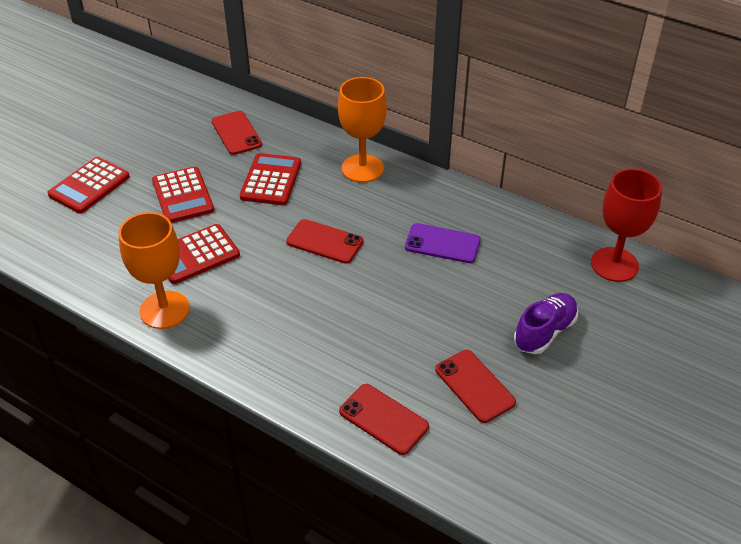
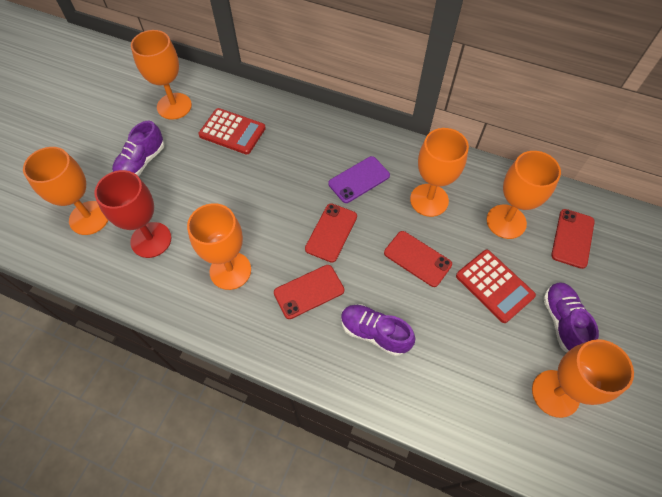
orange goblet: [118,212,190,329] [338,77,387,183] = 2 -> [23,147,108,235] [131,30,192,120] [187,203,251,290] [410,128,469,217] [487,151,561,239] [532,339,634,418] = 6
purple shoe: [514,293,578,354] = 1 -> [112,121,164,176] [341,305,415,356] [543,282,599,352] = 3
red calculator: [47,157,130,213] [152,167,214,223] [168,224,240,284] [240,153,301,205] = 4 -> [198,108,266,155] [456,250,536,323] = 2

